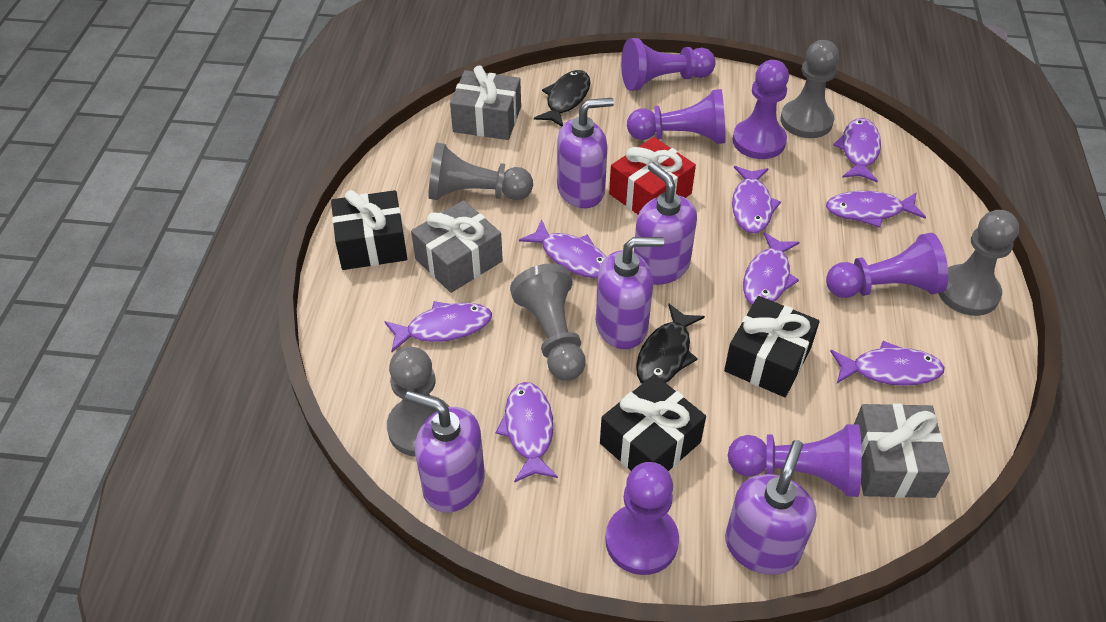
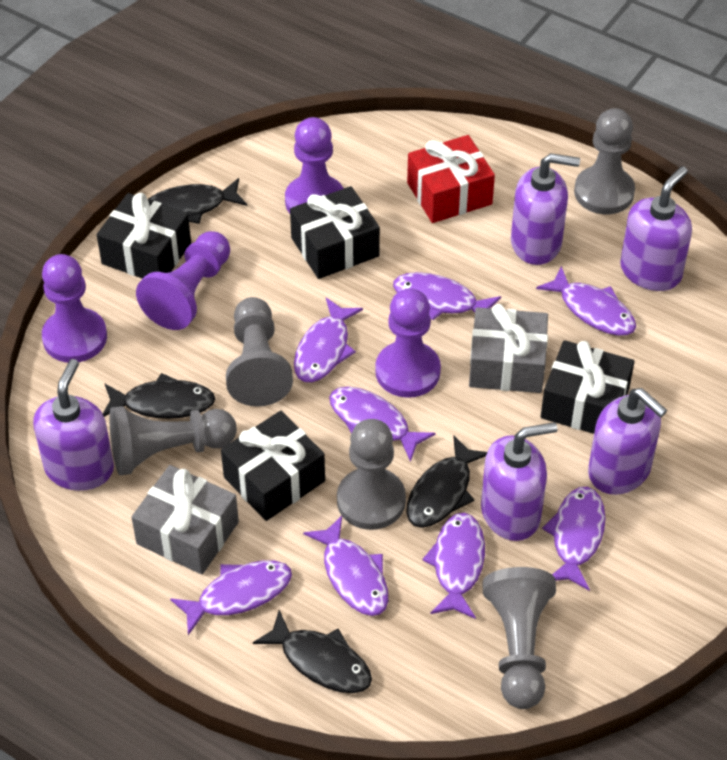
black fish: [534,70,590,127] [636,304,705,384] = 2 -> [103,373,215,419] [148,178,247,224] [253,610,372,693] [406,435,487,528] = 4
black gift: [331,190,407,270] [600,374,706,471] [724,296,820,397] = 3 -> [97,193,191,279] [221,411,325,521] [290,186,380,279] [541,340,635,434] = 4
grey gift: [411,200,503,293] [450,65,521,140] [854,403,950,498] = 3 -> [131,465,239,575] [469,304,548,393] = 2
purple pawn: [605,462,679,575] [621,38,716,91] [627,89,725,144] [728,424,862,497] [732,60,789,159] [826,232,948,298] = 6 -> [42,254,107,363] [136,231,230,330] [285,117,344,213] [375,288,441,398] = 4

